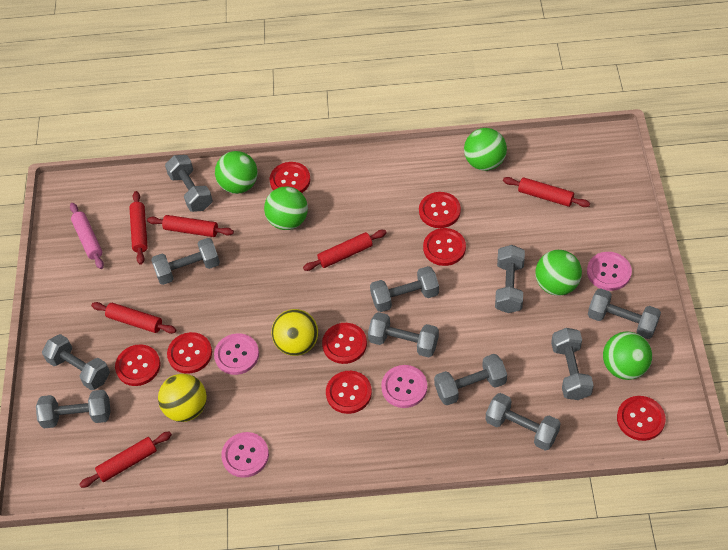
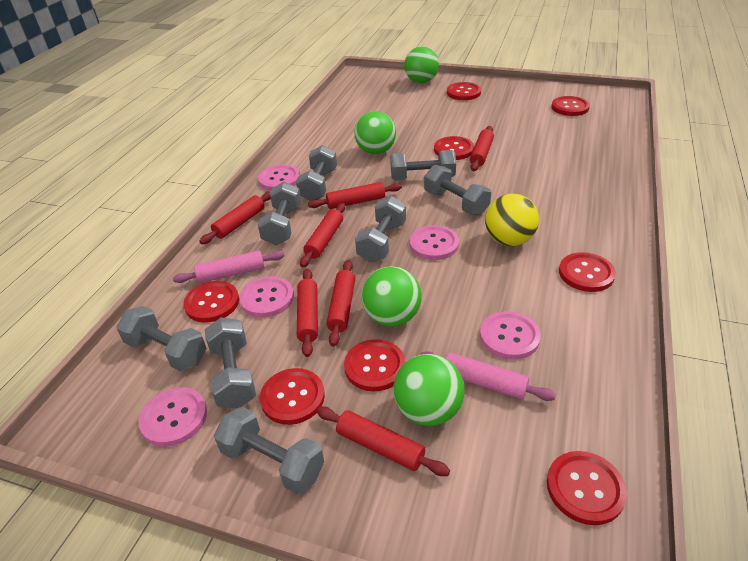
green ball: [215,151,258,194] [264,186,308,230] [464,128,507,171] [535,250,582,296] [603,331,652,380] = 5 -> [354,111,396,154] [362,266,422,326] [393,354,465,426] [404,46,439,83] = 4
grey dumbbell: [36,390,111,428] [42,334,110,390] [151,238,220,285] [165,155,213,212] [368,312,439,357] [370,266,439,312] [434,354,507,405] [485,393,561,451] [495,245,525,313] [551,328,594,400] [588,288,661,339] = 11 -> [117,306,207,371] [205,317,256,408] [214,407,324,494] [258,182,301,245] [296,145,337,201] [355,196,406,262] [390,150,456,181] [424,165,491,215] = 8
pink button: [214,333,259,375] [221,432,269,478] [381,365,427,408] [587,252,632,291] = 4 -> [139,387,207,446] [239,276,294,318] [258,165,300,191] [409,225,459,260] [480,311,541,360] = 5
pink rolling pin: [70,203,104,269] = 1 -> [173,251,284,283] [420,351,556,401] = 2
red rolling pin: [79,431,172,488] [91,302,176,334] [129,191,148,265] [147,215,234,237] [303,230,387,271] [503,177,590,207] = 6 -> [199,191,271,244] [297,269,318,357] [300,203,345,267] [308,182,402,209] [316,406,450,476] [326,260,355,347] [470,126,494,171] = 7
yellow ball: [158,374,207,422] [272,309,318,356] = 2 -> [485,194,539,246] = 1

